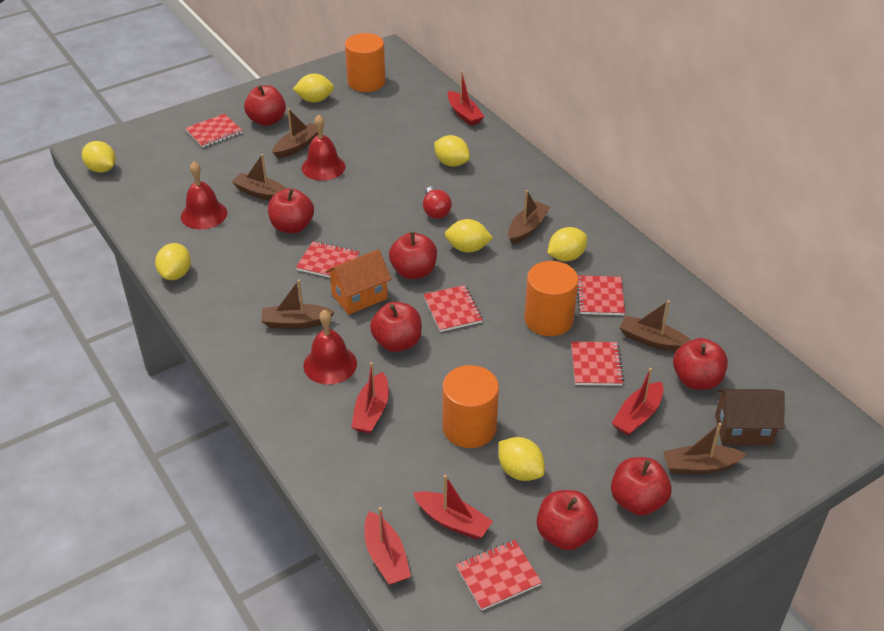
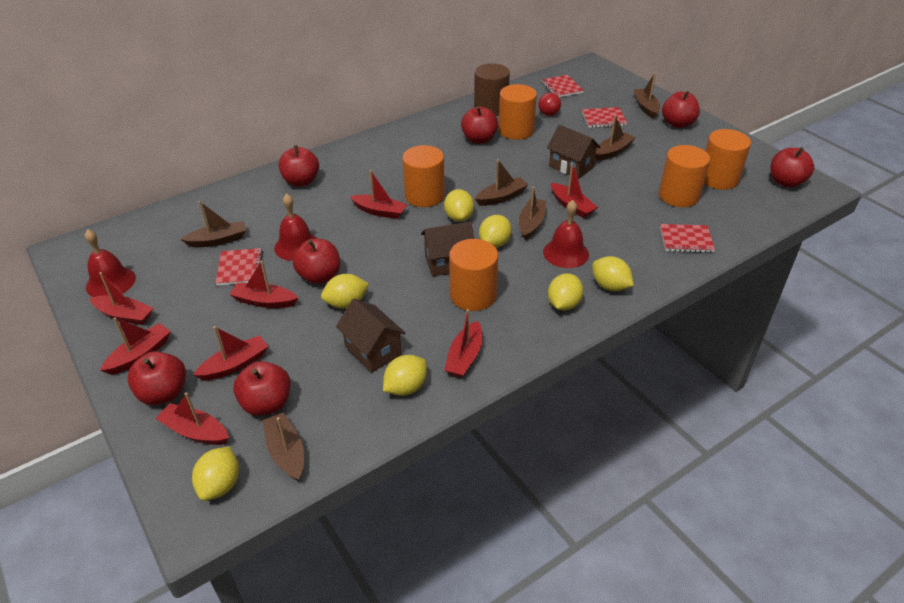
brown cylinder: none = 0 -> [474,63,510,116] = 1
brown house: [715,389,784,445] = 1 -> [336,298,406,373] [421,222,474,277] [547,125,601,179] = 3
orange cylinder: [345,33,386,92] [442,365,499,448] [524,261,578,336] = 3 -> [402,145,445,207] [449,239,498,311] [498,84,537,140] [659,145,710,207] [704,129,751,190] = 5
orange house: [325,249,391,315] = 1 -> none = 0
red boat: [351,362,389,433] [365,507,411,585] [413,475,493,539] [447,71,485,126] [612,368,663,436] = 5 -> [90,272,153,325] [100,317,171,375] [155,392,229,445] [193,326,268,380] [229,261,298,308] [350,170,408,219] [444,309,482,378] [551,163,598,218] = 8
red notebook: [185,114,242,148] [296,241,359,278] [424,285,483,332] [456,540,542,611] [571,341,624,386] [577,275,625,315] = 6 -> [215,248,263,286] [541,75,584,97] [582,107,627,128] [660,224,715,253] = 4

